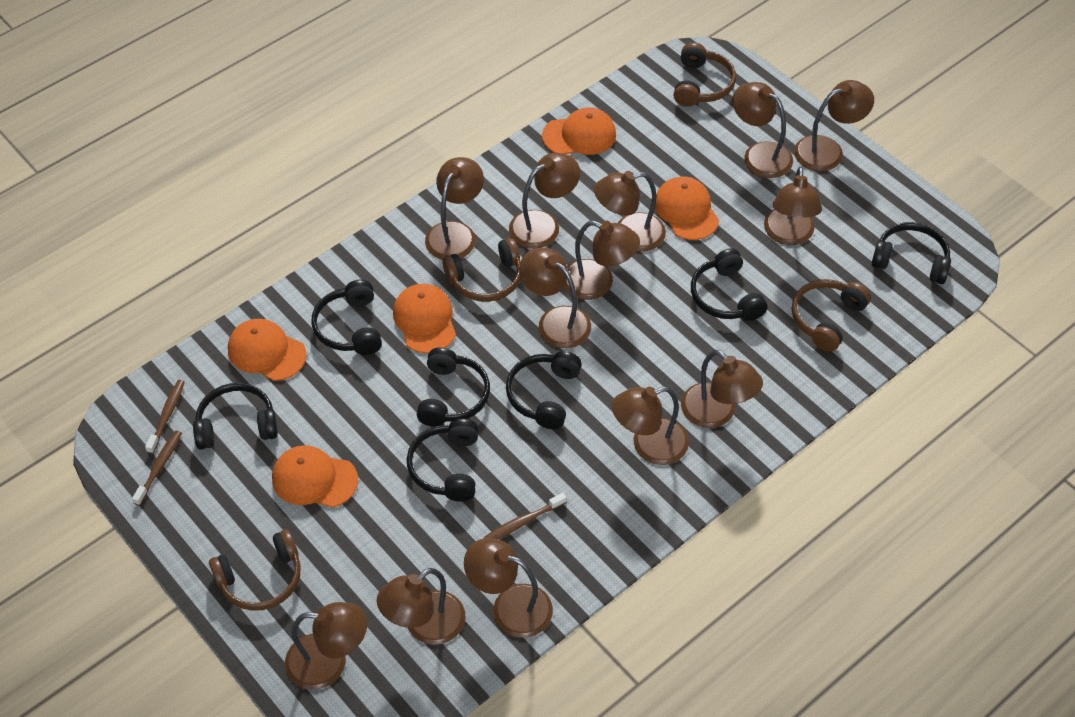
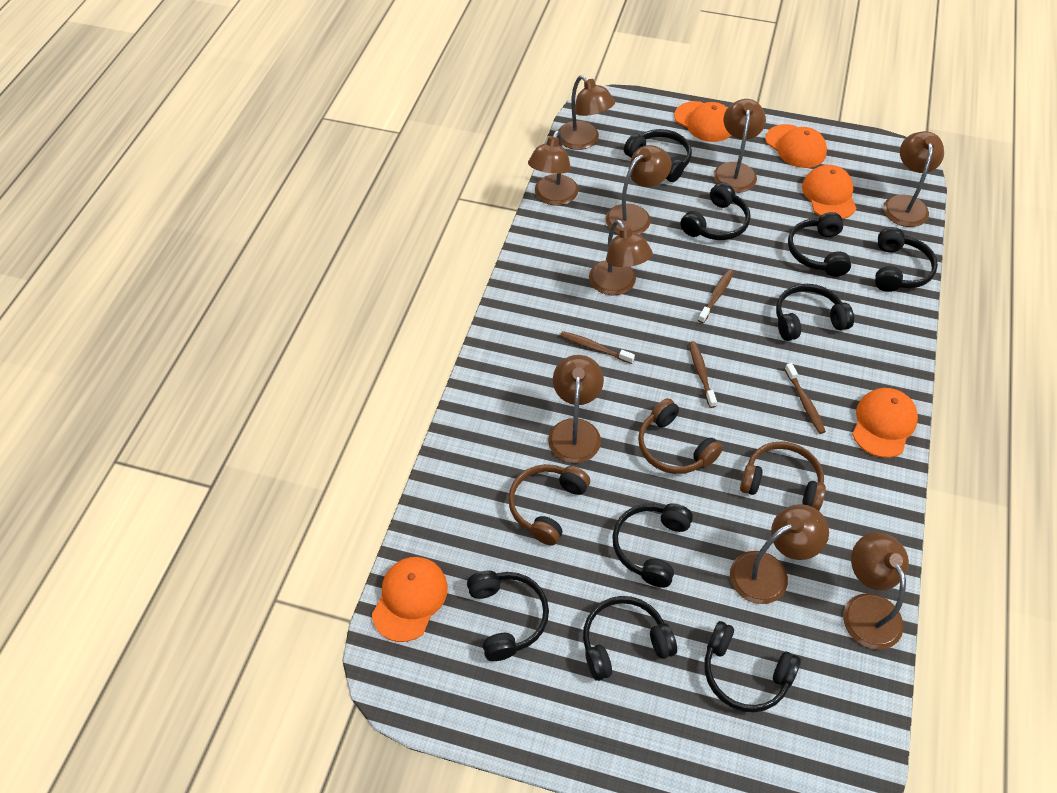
black headphones: [193,383,278,450] [311,280,382,355] [407,419,478,502] [417,347,490,426] [506,351,582,429] [691,248,768,321] [871,222,951,284] = 7 -> [467,571,549,661] [583,596,677,681] [612,503,693,588] [624,129,692,182] [680,182,751,240] [704,621,801,713] [776,284,854,341] [788,212,851,277] [875,227,938,292] = 9
brown headphones: [209,529,301,611] [442,238,521,302] [674,42,736,107] [792,279,871,352] = 4 -> [508,464,590,545] [638,398,723,474] [740,441,826,511] = 3
brown lamp: [285,602,367,690] [377,568,466,645] [425,157,484,260] [464,538,553,638] [509,153,580,249] [519,248,591,348] [564,221,640,300] [594,171,666,252] [612,387,689,465] [681,350,763,428] [732,82,793,178] [764,167,822,245] [794,80,874,171] = 13 -> [528,130,579,206] [548,355,604,463] [559,75,615,150] [589,220,653,295] [606,145,672,234] [713,99,766,193] [730,504,829,604] [843,532,909,650] [883,131,944,227] = 9
brown toothbrush: [132,431,182,506] [145,380,185,454] [484,493,567,539] = 3 -> [560,331,635,364] [689,341,717,408] [698,269,734,323] [785,363,826,434] = 4

